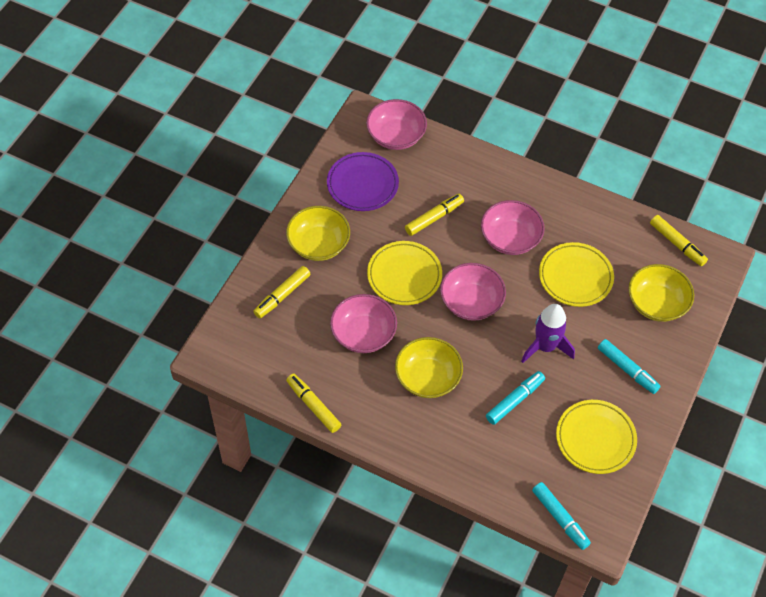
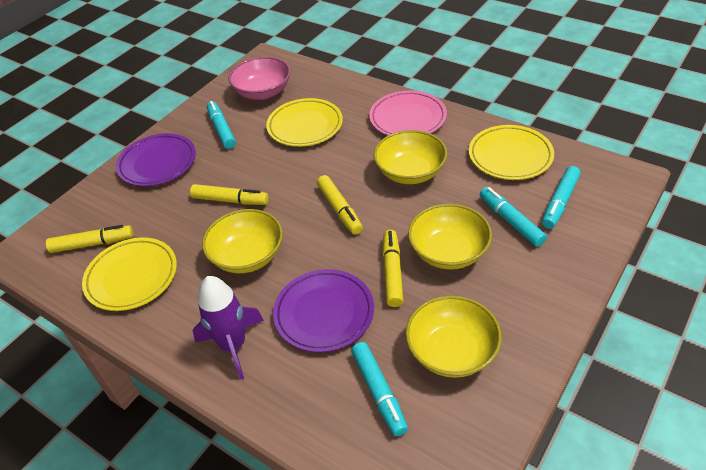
pink bowl: [330,294,397,353] [366,99,427,150] [440,263,506,321] [481,200,545,255] = 4 -> [228,57,290,100] = 1
pink plate: none = 0 -> [369,90,447,136] = 1
purple plate: [327,152,399,211] = 1 -> [116,133,196,186] [273,269,374,353] = 2
turquoise marker: [486,371,545,425] [532,482,591,550] [598,339,660,394] = 3 -> [207,101,236,149] [351,342,408,436] [480,187,547,247] [542,166,581,229] = 4
yellow bowl: [286,206,350,261] [395,337,463,398] [628,264,694,322] = 3 -> [202,209,283,273] [374,130,447,184] [406,296,502,378] [408,204,492,270] = 4

